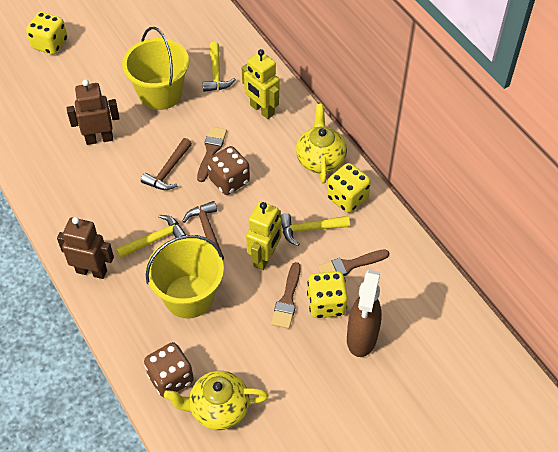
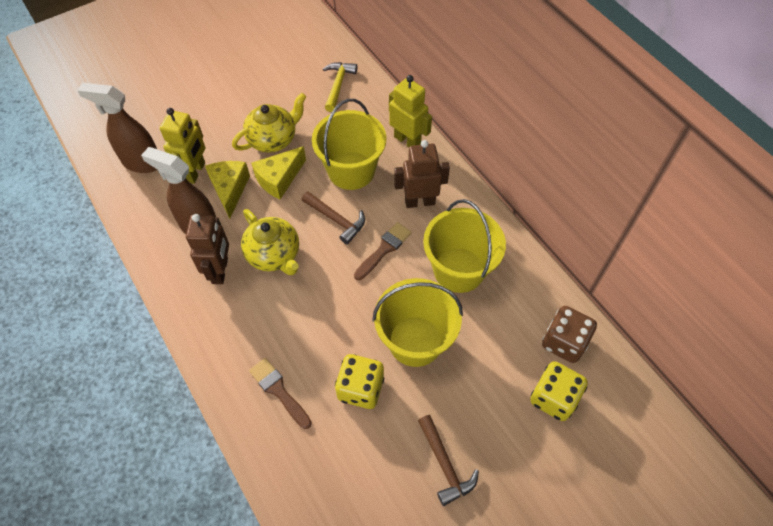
brown brush: [197,127,227,182] [271,262,301,329] [318,249,389,276] = 3 -> [249,358,312,429] [354,222,411,280] = 2
brown dice: [144,342,194,398] [207,146,250,195] = 2 -> [542,306,597,363] = 1
brown spray bottle: [347,270,382,357] = 1 -> [77,83,157,173] [141,147,216,234] = 2
yellow bucket: [122,27,189,110] [146,235,224,319] = 2 -> [312,99,386,190] [373,278,463,367] [423,199,506,293] = 3
yellow cheese: none = 0 -> [205,161,250,219] [251,146,306,199] = 2
yellow dice: [26,12,67,55] [307,271,348,318] [327,163,371,213] = 3 -> [335,354,384,409] [530,361,588,421] = 2
yellow hammer: [116,215,186,259] [203,42,236,92] [281,213,350,246] = 3 -> [323,62,358,112] = 1

